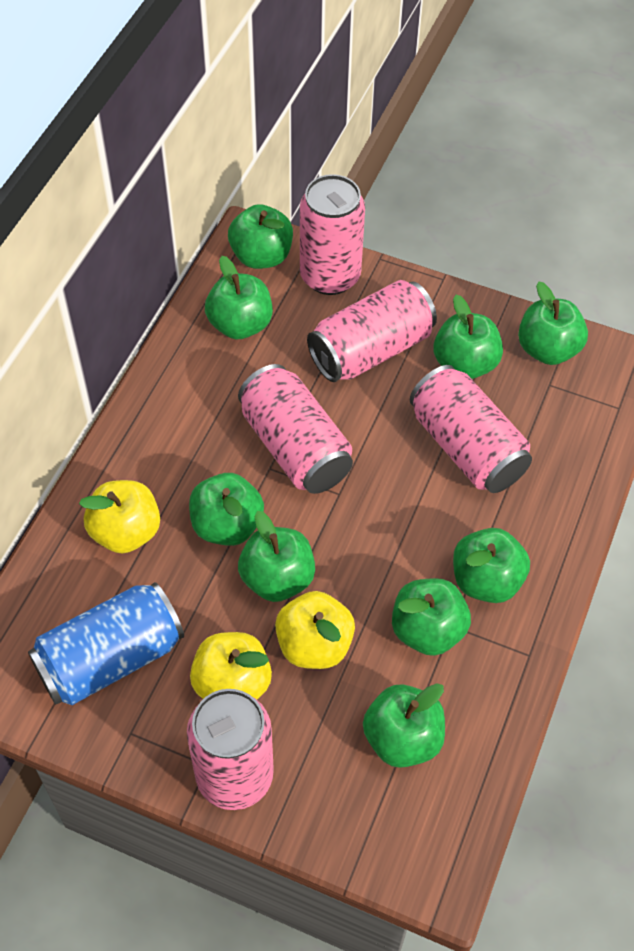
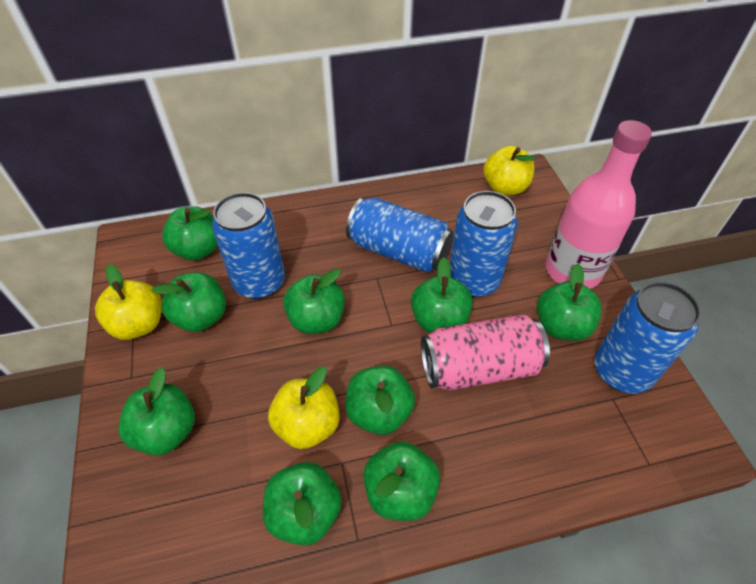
blue can: [28,582,184,705] = 1 -> [212,192,285,299] [346,198,454,273] [450,191,518,297] [594,282,701,394] = 4
pink bottle: none = 0 -> [546,120,652,289] = 1
pink can: [187,689,274,810] [238,364,353,494] [300,174,365,295] [307,280,437,382] [410,365,532,493] = 5 -> [421,314,550,391] = 1

